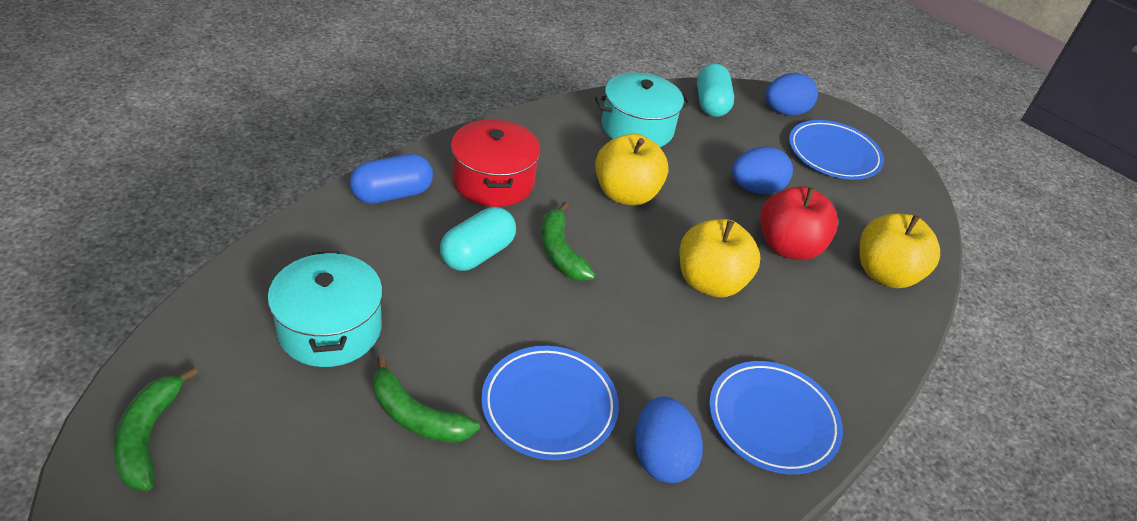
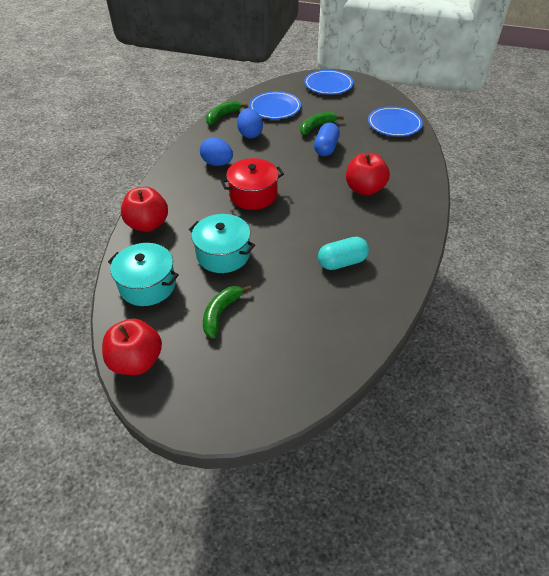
blue egg: [635,397,703,483] [732,147,793,194] [765,73,818,116] = 3 -> [200,137,233,166] [237,108,263,138] = 2
red apple: [760,186,838,260] = 1 -> [102,319,162,375] [121,187,168,232] [346,153,390,196] = 3
turquoise capsule: [440,207,516,271] [697,63,734,117] = 2 -> [318,237,369,270] = 1
yellow apple: [595,133,669,205] [679,219,761,297] [860,214,940,288] = 3 -> none = 0

